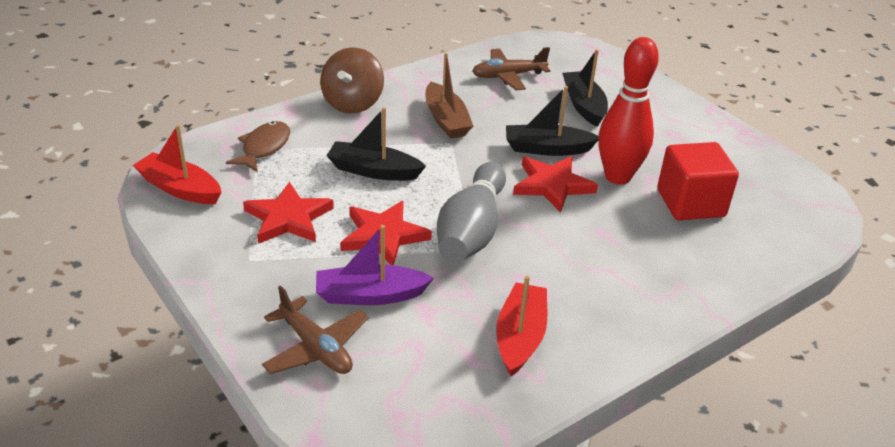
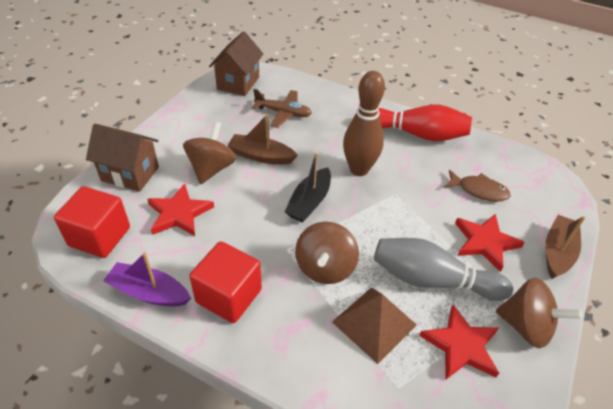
black boat: [326,107,426,181] [506,86,598,156] [562,49,608,127] = 3 -> [284,153,331,222] = 1
brown boat: [426,53,473,139] = 1 -> [227,114,298,164] [545,215,585,279] = 2
brown bowling pin: none = 0 -> [343,71,385,176] = 1
brown house: none = 0 -> [86,124,159,192] [209,31,263,96] = 2
brown plane: [262,285,369,374] [472,47,550,90] = 2 -> [252,89,312,128] = 1
brown pyramid: none = 0 -> [332,287,417,364] = 1
brown spinning top: [320,47,384,114] = 1 -> [183,122,236,184] [295,221,359,284] [496,278,582,348] = 3
red boat: [133,125,222,204] [496,276,547,376] = 2 -> none = 0
red cube: [657,142,739,220] = 1 -> [54,186,130,258] [189,241,262,323] = 2

